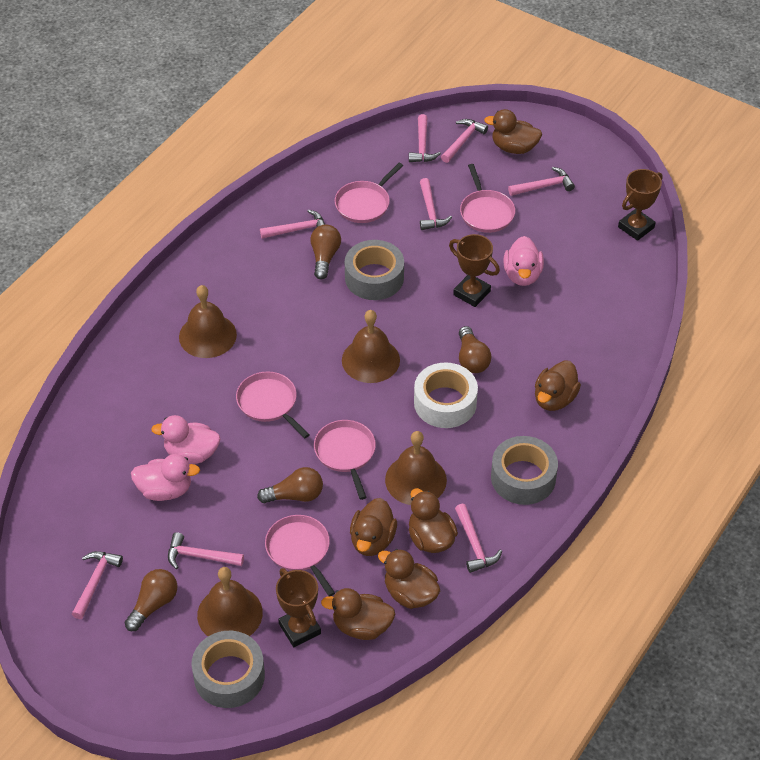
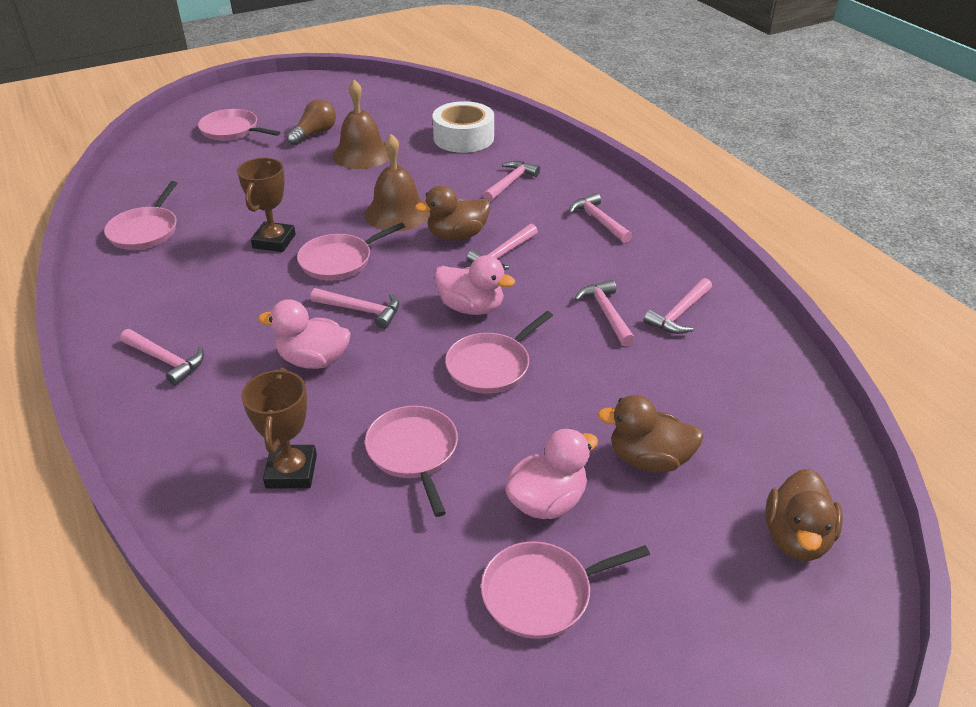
brown bell: [179,285,237,358] [197,567,263,636] [342,310,400,383] [385,431,447,505] = 4 -> [332,80,389,169] [364,134,430,231] = 2
brown duck: [321,588,396,640] [350,498,397,556] [378,549,440,609] [409,488,458,553] [484,109,542,154] [535,361,581,411] = 6 -> [415,185,490,241] [597,395,704,473] [765,469,843,561] = 3
brown light bulb: [125,569,177,631] [257,467,323,503] [310,224,341,279] [459,326,491,373] = 4 -> [286,99,336,145] = 1
brown trophy: [276,568,321,647] [449,234,500,307] [618,169,663,241] = 3 -> [237,158,296,252] [241,368,317,489] = 2
grey tape: [191,631,265,708] [345,240,404,300] [491,436,558,505] = 3 -> none = 0
pink hammer: [72,551,123,619] [168,532,244,569] [260,209,325,239] [409,114,441,162] [420,178,452,230] [441,119,488,163] [455,504,502,573] [508,167,575,196] = 8 -> [120,329,204,386] [311,288,399,329] [466,224,538,270] [483,161,540,202] [569,193,632,243] [574,280,635,347] [644,278,712,334] = 7
pink pan: [236,371,310,438] [265,515,335,596] [314,420,376,500] [335,163,403,223] [460,164,515,233] = 5 -> [104,181,177,250] [198,109,280,141] [297,222,405,280] [365,406,458,517] [445,311,553,394] [481,541,650,639] = 6

